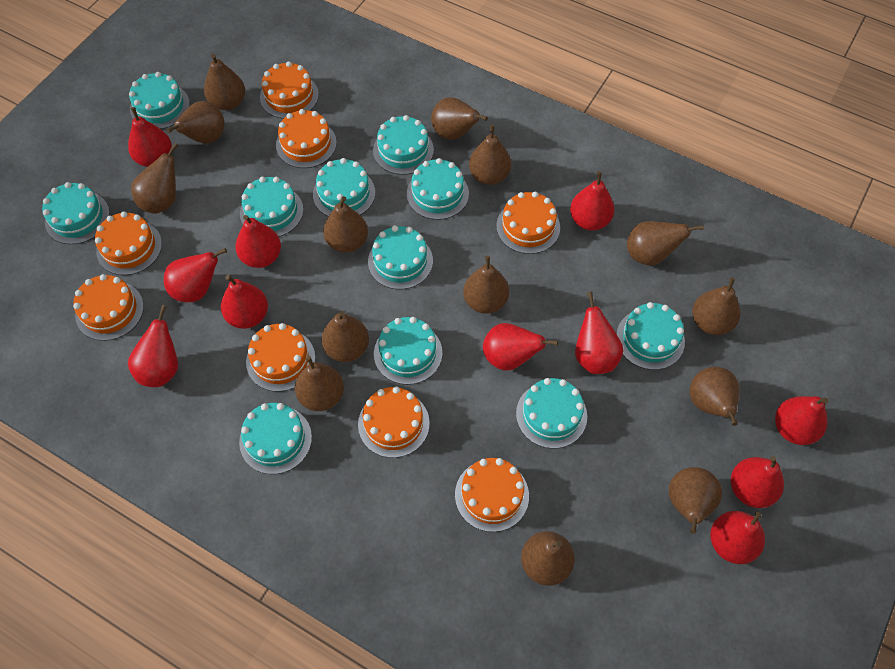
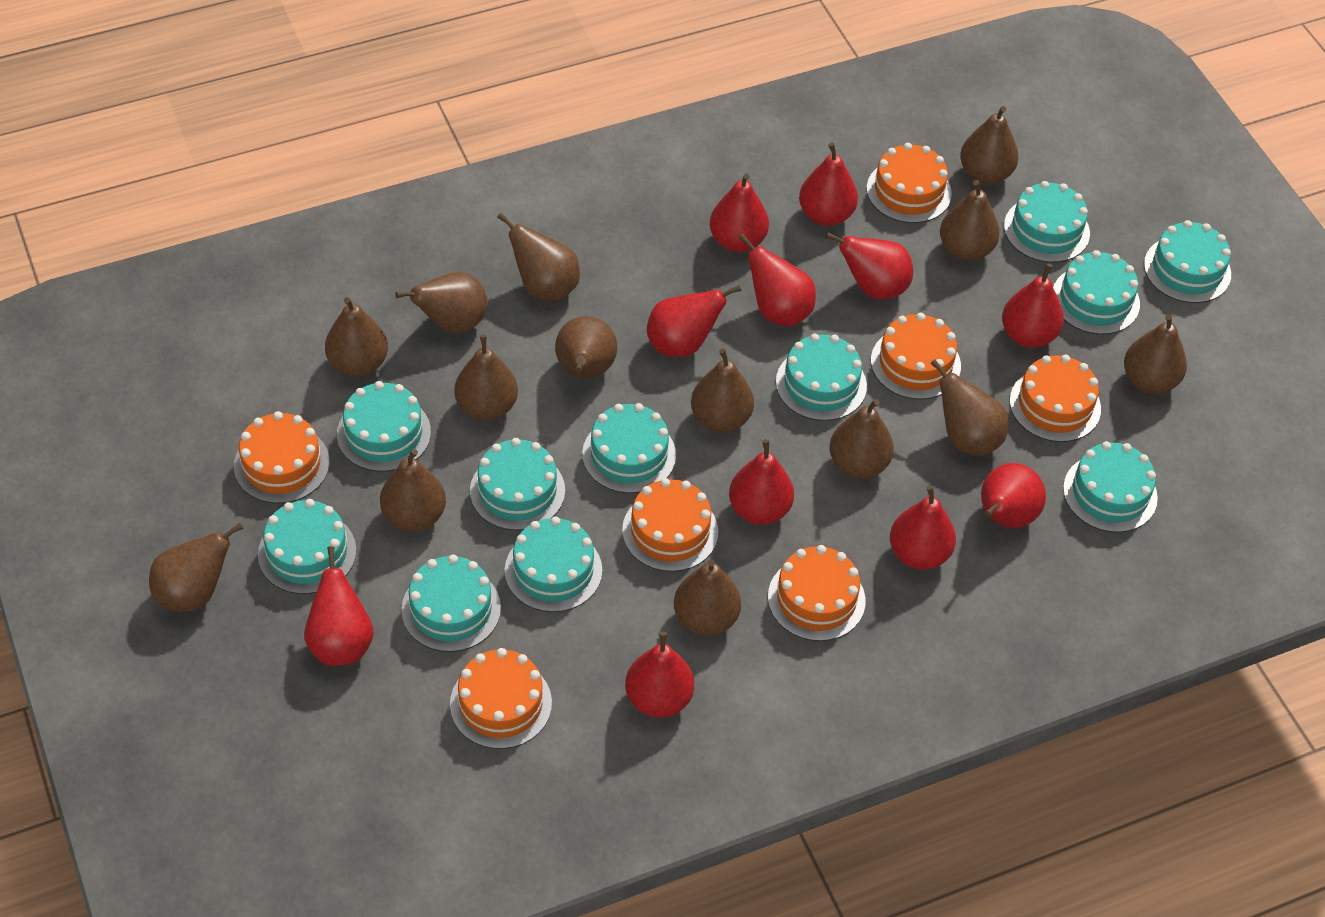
orange cake: [73,274,144,341] [95,211,162,275] [246,323,315,392] [260,61,319,119] [276,109,337,168] [358,386,430,458] [455,458,529,532] [496,192,560,254] = 8 -> [234,411,330,504] [450,648,552,749] [622,478,718,572] [768,545,865,641] [867,143,952,223] [871,313,961,400] [1010,354,1101,442] = 7

